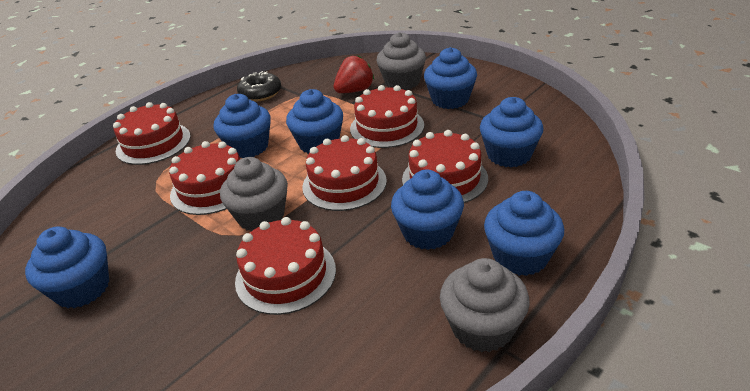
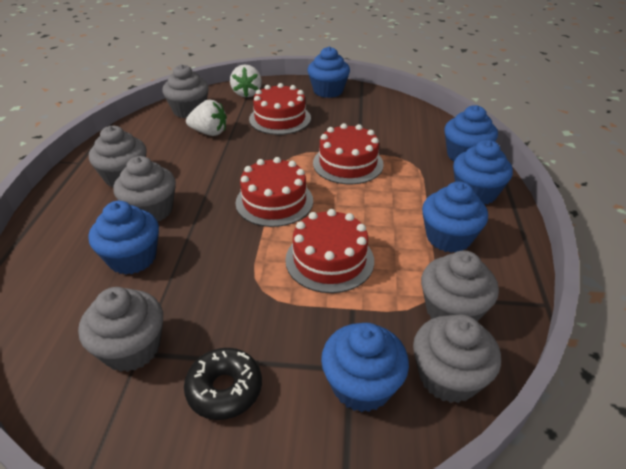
blue cupcake: [25,227,109,308] [214,94,271,158] [286,89,343,154] [391,170,464,250] [424,47,477,109] [480,97,543,167] [484,191,564,276] = 7 -> [88,201,159,275] [308,46,350,98] [321,323,409,412] [422,181,488,253] [444,105,498,161] [453,140,513,205] = 6
grey cupcake: [220,157,288,231] [376,32,426,90] [440,258,530,352] = 3 -> [78,287,163,372] [89,126,146,188] [113,156,176,221] [162,64,209,118] [413,314,501,403] [421,250,499,322] = 6
red cake: [113,102,191,165] [169,141,240,215] [235,217,336,315] [303,135,387,211] [350,85,424,148] [402,130,488,203] = 6 -> [235,157,313,227] [249,83,311,135] [285,209,374,293] [313,123,384,184] = 4
red strawberry: [334,55,374,93] = 1 -> none = 0
white strawberry: none = 0 -> [186,100,227,136] [230,64,262,97] = 2

